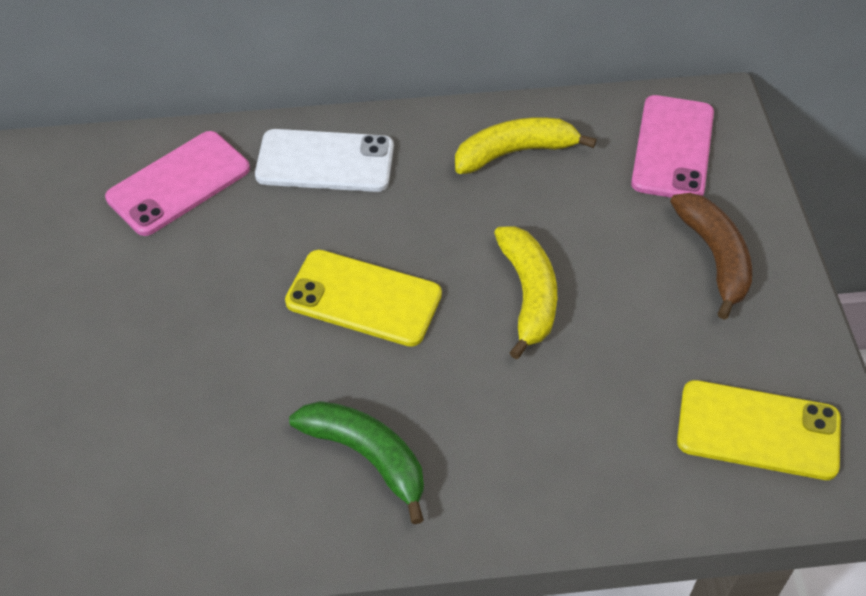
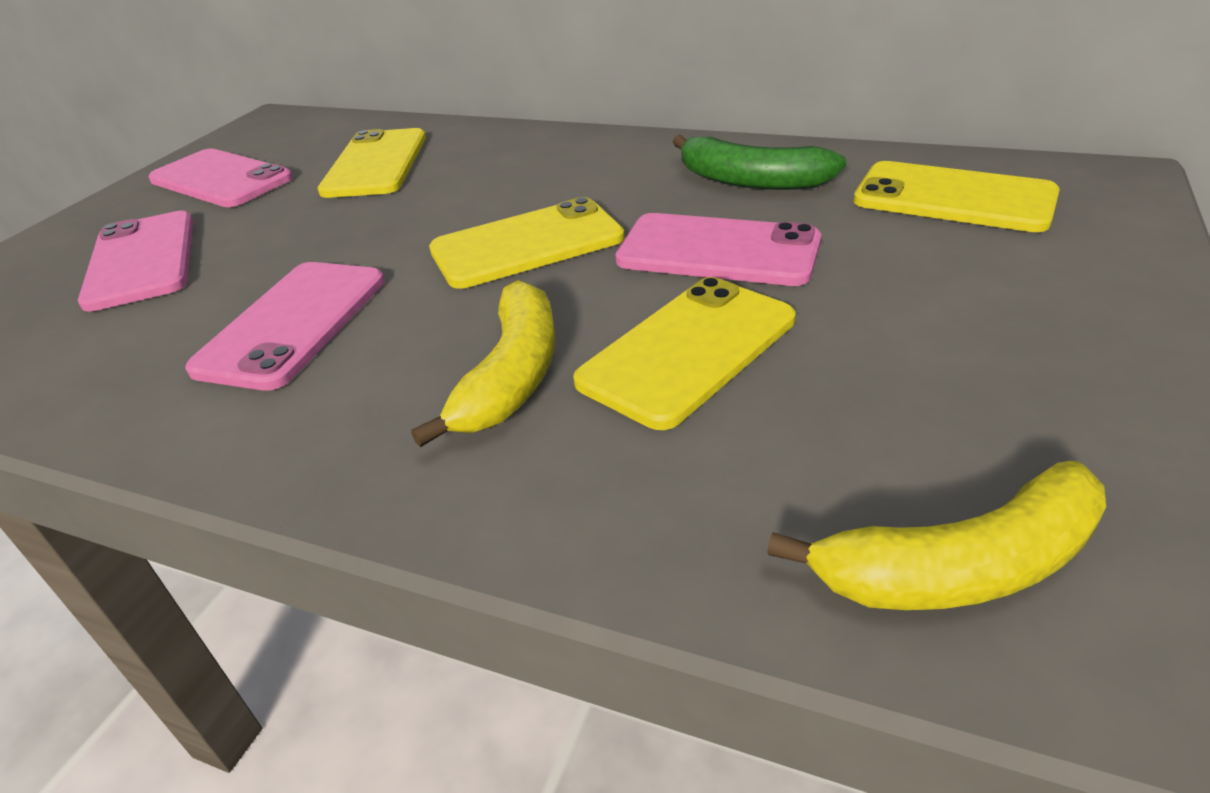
brown banana: [670,193,752,320] = 1 -> none = 0
pink phone: [105,131,250,236] [631,95,714,198] = 2 -> [78,211,193,312] [149,148,293,207] [185,262,385,391] [615,213,821,286] = 4
white phone: [255,129,394,192] = 1 -> none = 0
yellow phone: [285,250,442,347] [677,380,841,480] = 2 -> [317,128,426,198] [429,197,625,289] [573,277,796,430] [853,161,1060,232] = 4

